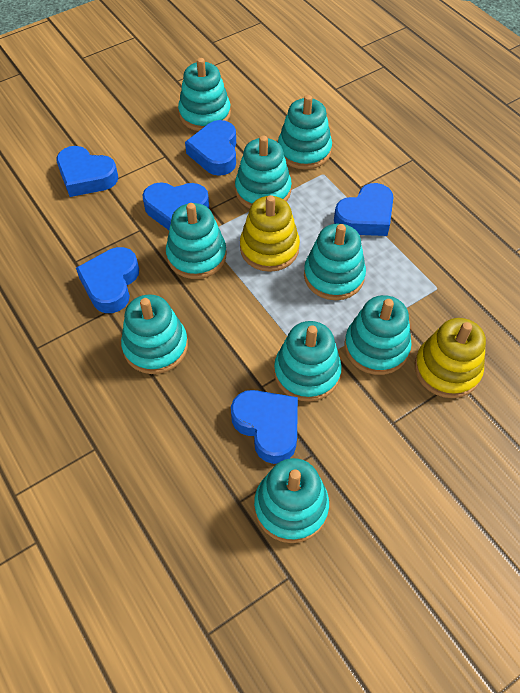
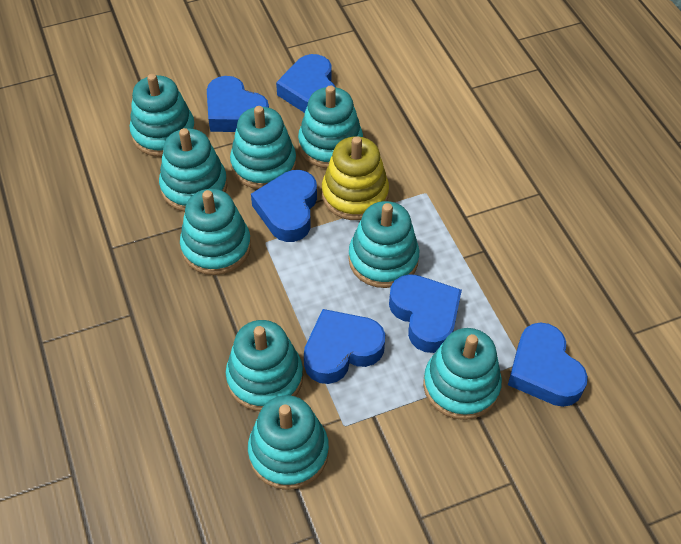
yellow stacking toy: [240,195,300,272] [415,318,486,398] = 2 -> [322,136,389,220] = 1

